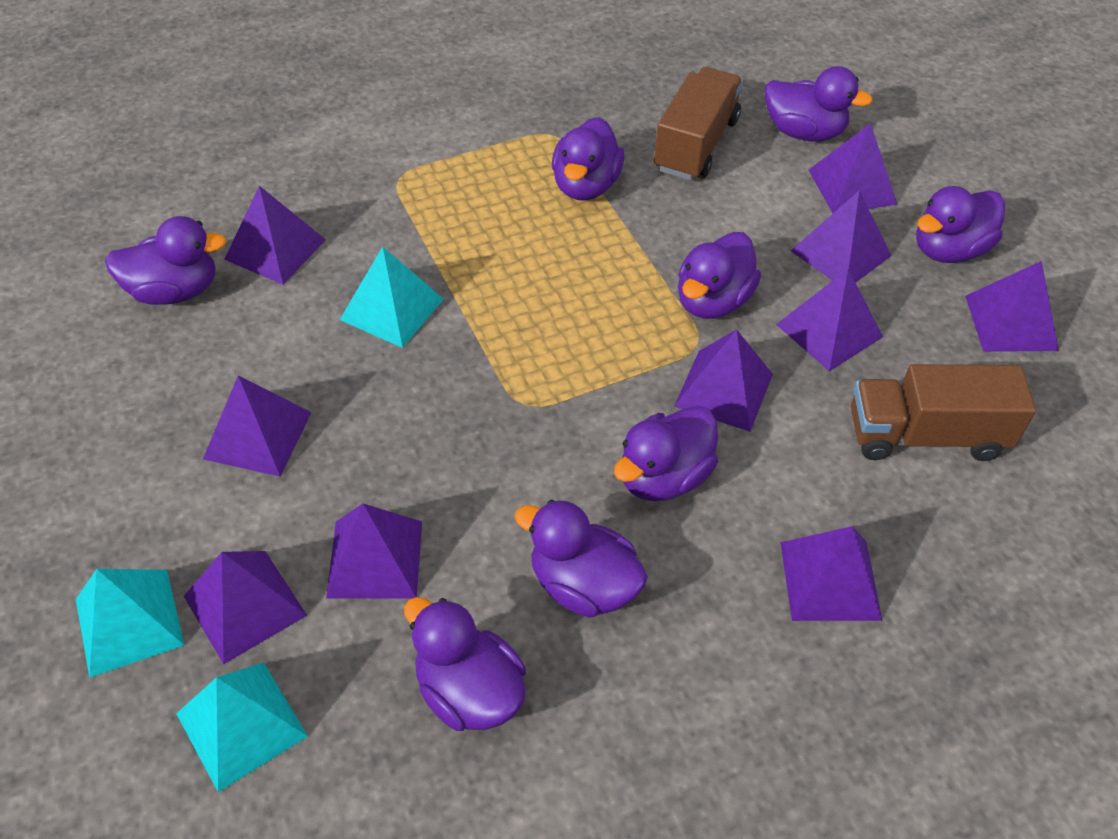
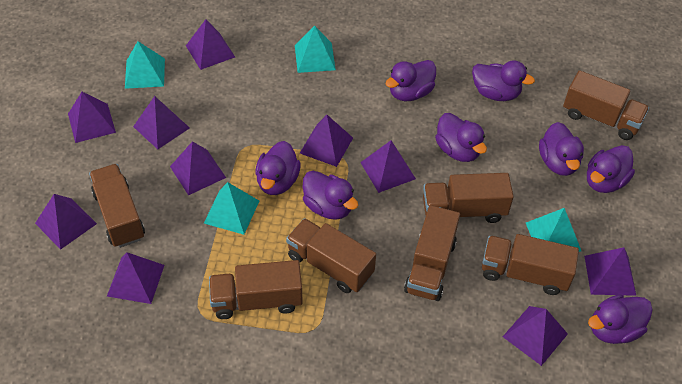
brown truck: [654,67,743,180] [851,364,1036,461] = 2 -> [89,164,145,248] [209,260,303,319] [286,218,376,293] [404,205,460,301] [423,173,514,223] [482,234,579,295] [563,70,649,140] = 7
turquoise pyramid: [76,569,184,678] [176,663,308,792] [340,247,443,348] = 3 -> [125,41,165,89] [204,182,259,235] [295,26,336,73] [526,208,581,252] = 4

